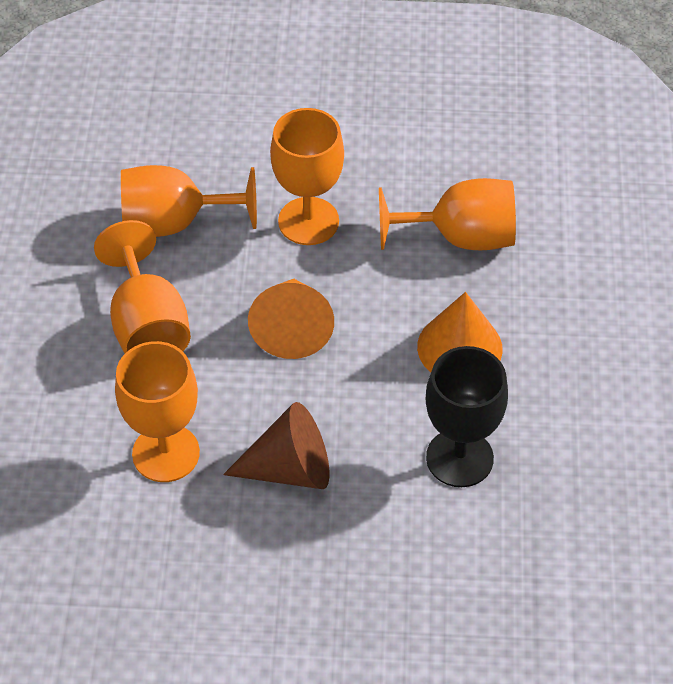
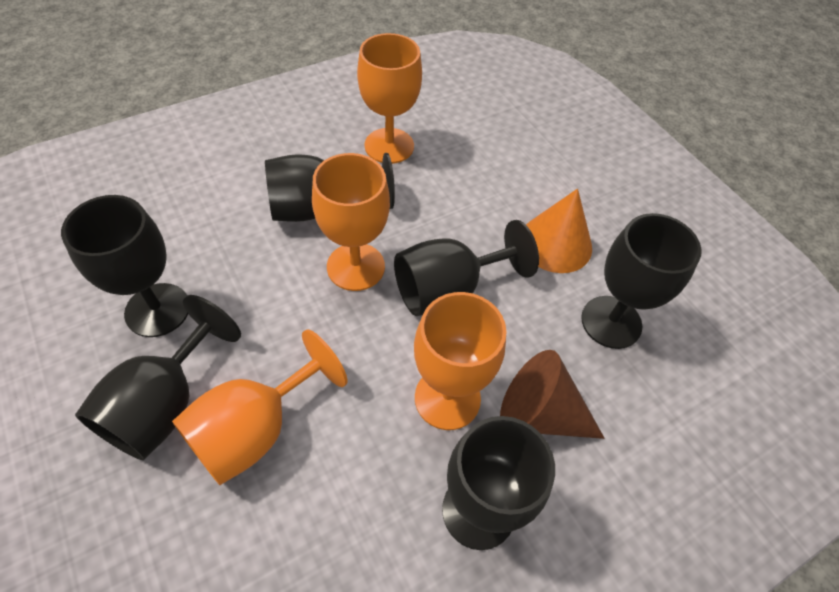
black goblet: [426,346,508,487] = 1 -> [61,195,188,337] [75,295,241,460] [265,153,395,222] [394,220,539,316] [442,416,555,550] [581,213,702,349] = 6
orange cone: [248,279,334,359] [417,292,503,372] = 2 -> [526,189,592,273] = 1
orange goblet: [94,220,191,354] [115,341,200,482] [121,165,257,237] [270,108,344,245] [379,178,516,250] = 5 -> [172,330,348,485] [312,153,390,291] [357,33,422,164] [414,292,506,430] = 4

